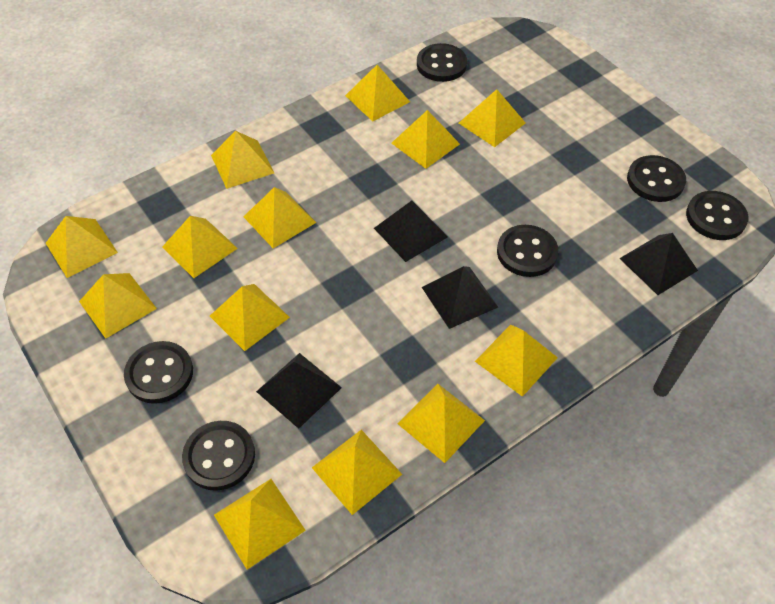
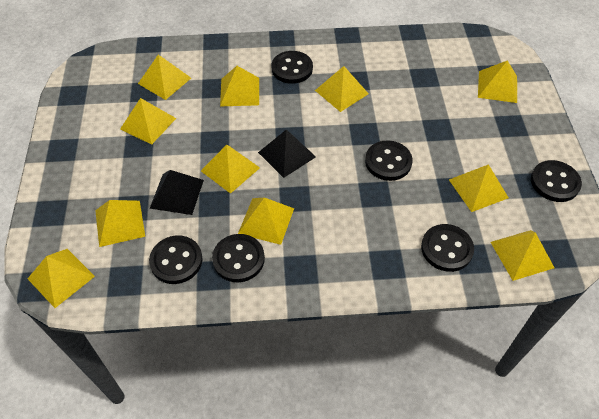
black pyramid: [256,353,342,429] [374,201,448,262] [422,266,498,329] [619,233,698,295] = 4 -> [149,170,204,215] [258,130,316,178] = 2
yellow pyramid: [46,216,118,278] [79,273,157,339] [162,216,238,278] [210,284,290,351] [211,131,274,189] [214,479,306,569] [243,187,317,248] [312,430,402,515] [345,65,410,121] [391,110,460,169] [398,384,485,463] [459,89,526,147] [475,325,558,397] = 13 -> [28,249,95,308] [95,200,145,247] [120,98,176,145] [138,55,191,100] [201,145,260,194] [220,66,259,106] [238,197,294,245] [315,66,369,112] [449,164,509,212] [478,60,517,103] [491,230,554,281] = 11

